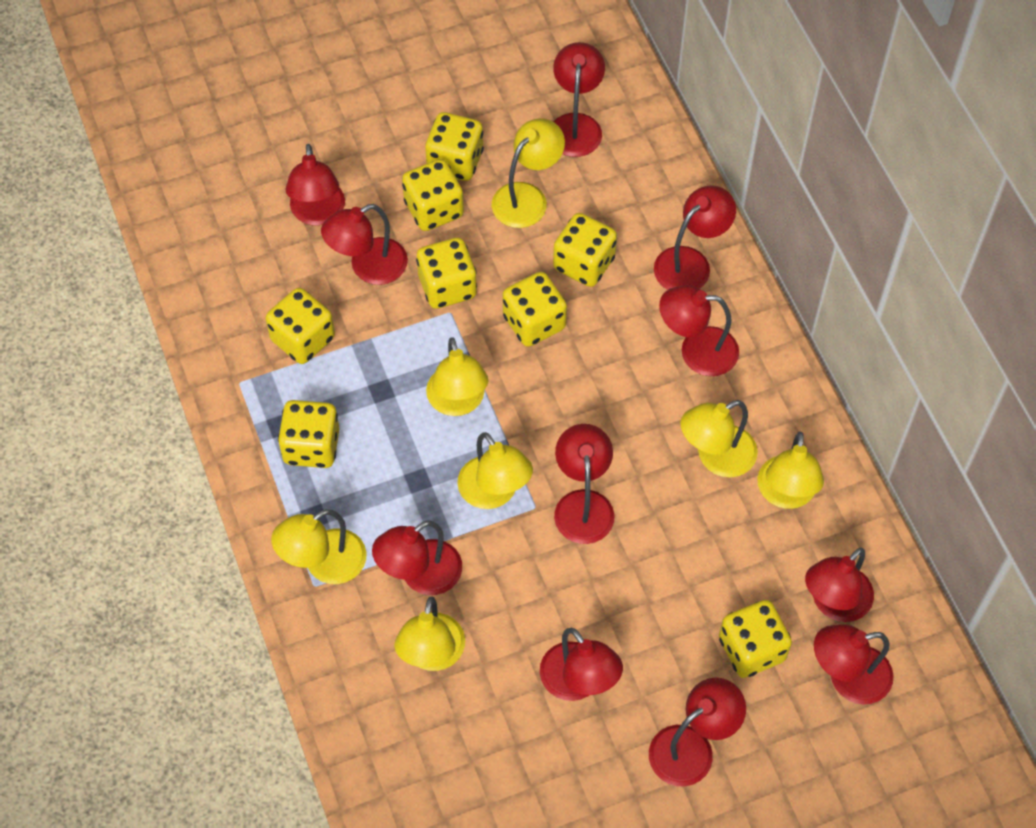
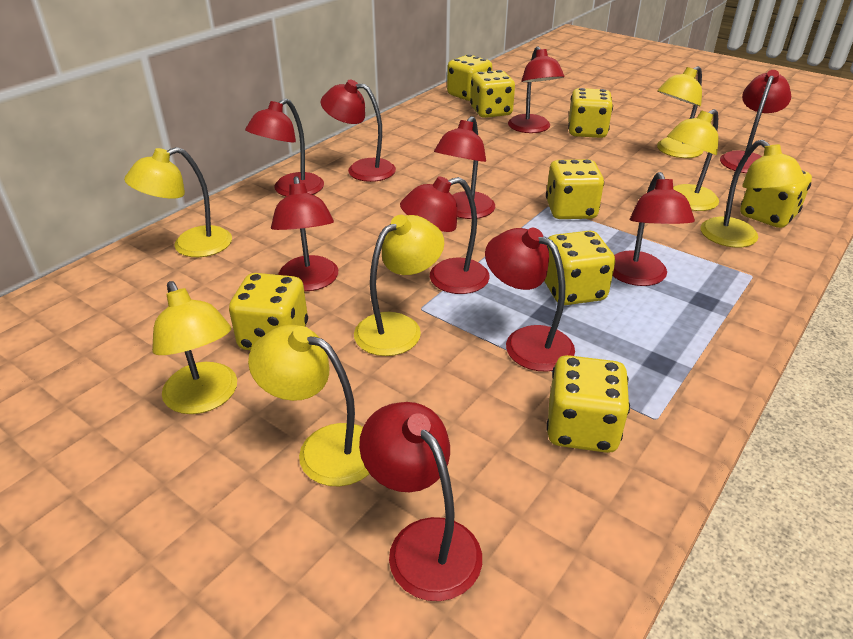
red lamp: [285,144,345,226] [321,204,408,285] [372,520,462,595] [540,628,623,701] [553,42,605,157] [554,424,614,544] [649,678,746,786] [654,185,736,290] [659,285,739,376] [805,548,874,622] [814,624,894,705] = 11 -> [245,98,324,197] [271,176,338,291] [320,80,396,182] [359,402,482,601] [400,176,490,294] [434,116,495,219] [485,228,575,372] [508,46,564,133] [613,172,695,286] [720,70,791,173] = 10

